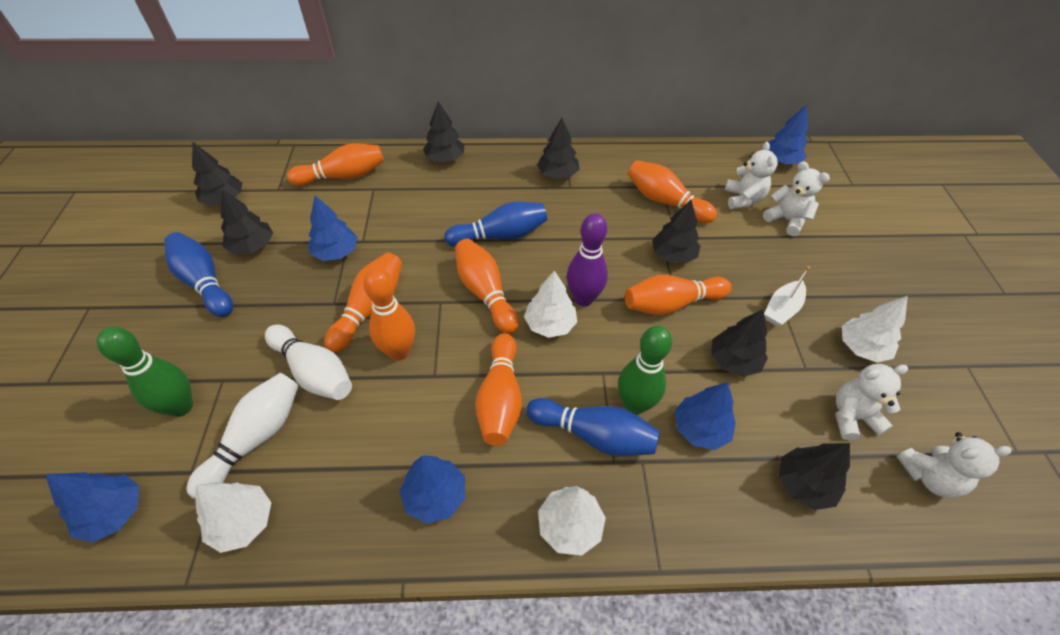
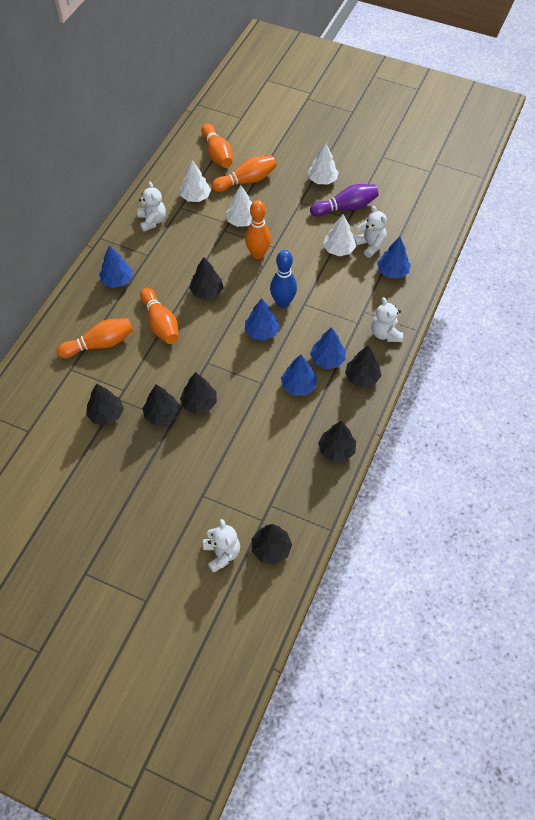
blue bowling pin: [164,232,233,317] [444,201,547,247] [526,398,660,456] = 3 -> [270,250,297,308] = 1
green bowling pin: [97,327,193,417] [618,326,672,414] = 2 -> none = 0
orange bowling pin: [287,143,384,186] [324,252,402,352] [363,268,415,360] [455,239,519,334] [475,333,522,446] [625,275,732,315] [628,161,717,223] = 7 -> [57,318,133,358] [140,288,178,344] [202,124,233,168] [211,156,277,192] [245,200,271,259] = 5
white boat: [764,266,810,326] = 1 -> none = 0
white bowling pin: [186,373,299,499] [265,325,352,400] = 2 -> none = 0

